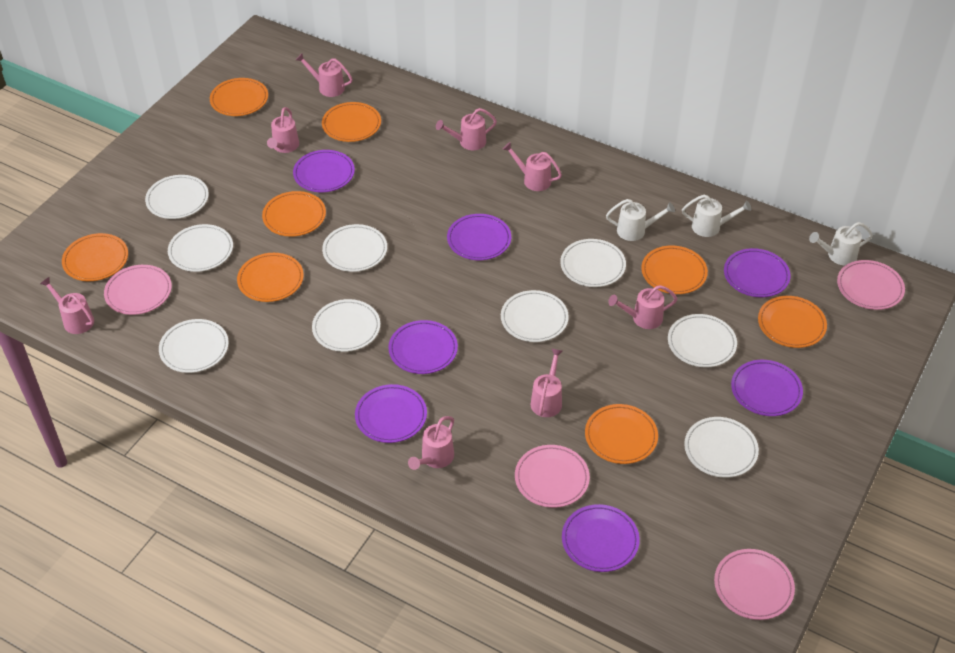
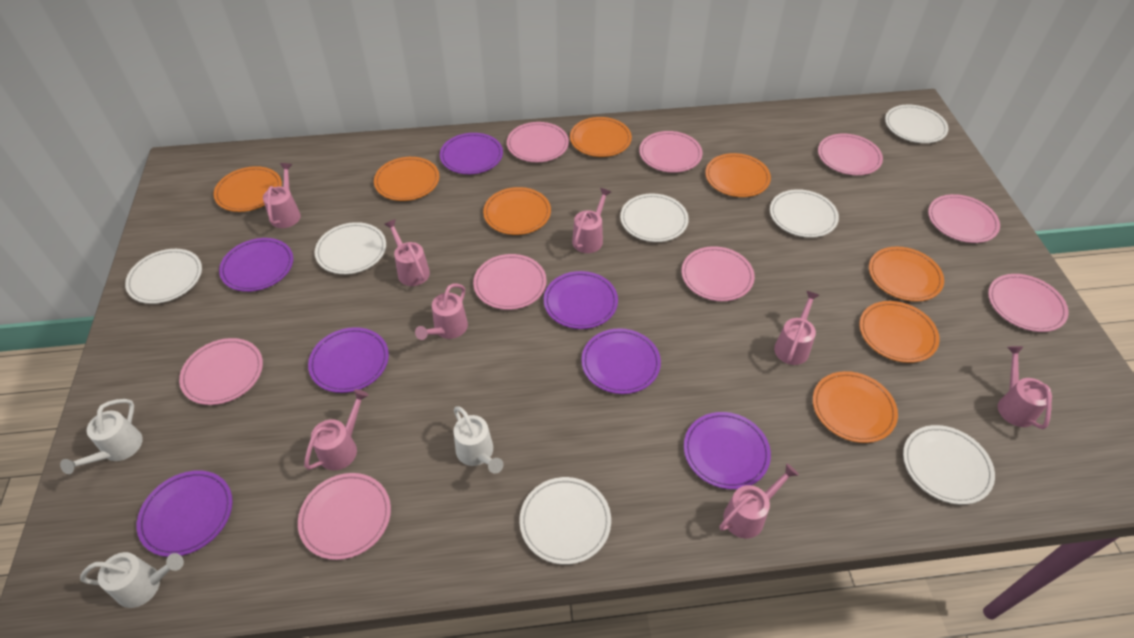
pink plate: [104,265,172,315] [515,445,590,508] [714,549,795,620] [837,260,905,310] = 4 -> [179,338,263,405] [298,473,391,560] [473,254,547,310] [507,122,569,162] [639,131,703,173] [681,246,755,301] [818,134,883,175] [928,194,1000,243] [988,274,1069,332] = 9
white plate: [145,175,209,219] [159,319,229,373] [168,224,233,272] [312,299,380,352] [322,224,387,272] [501,290,569,342] [560,239,626,287] [668,314,737,367] [684,417,759,478] = 9 -> [125,249,202,304] [315,222,386,274] [519,477,611,565] [620,194,689,242] [770,189,839,238] [885,104,949,143] [903,425,995,505] = 7

